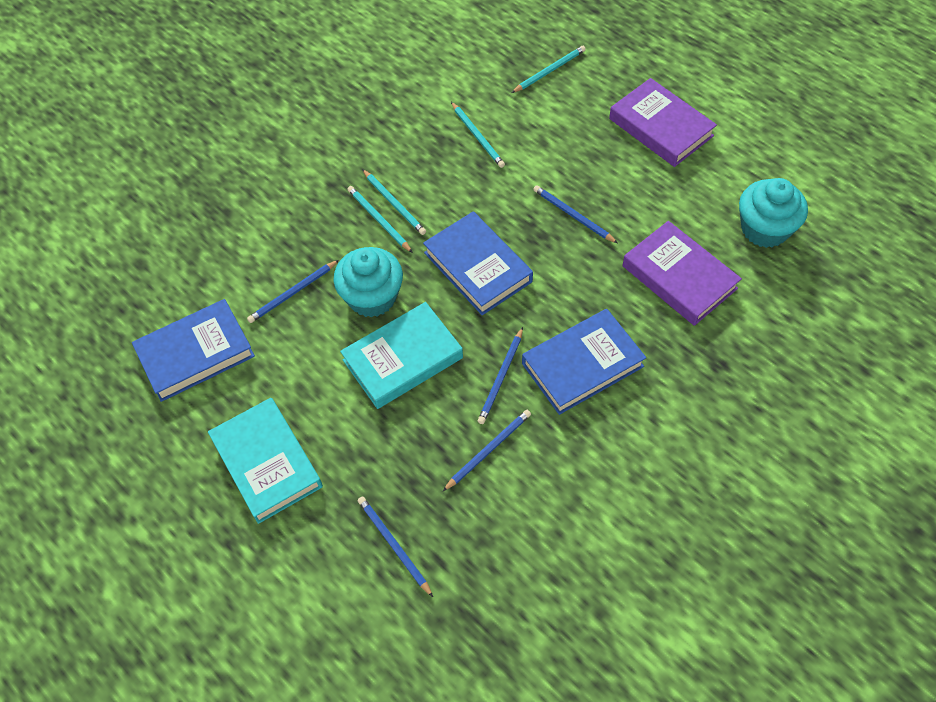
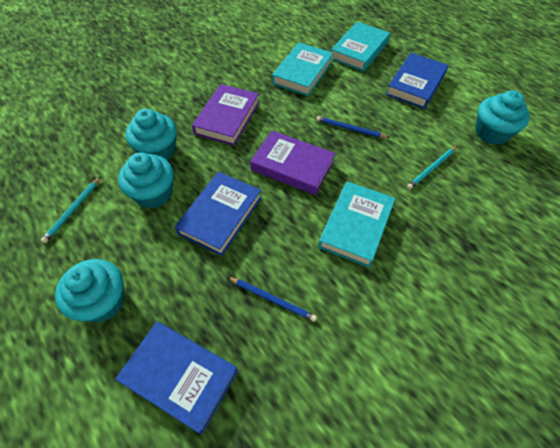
blue pencil: [247,260,339,323] [358,496,433,597] [443,410,531,491] [477,327,523,424] [533,185,618,243] = 5 -> [228,277,317,322] [316,116,389,138] = 2
turquoise book: [208,398,323,524] [340,302,463,409] = 2 -> [272,42,333,96] [318,181,395,268] [331,22,390,72] = 3
turquoise cupcake: [333,247,403,317] [739,178,808,248] = 2 -> [55,259,125,322] [118,152,174,209] [126,109,177,160] [475,90,530,145] = 4
turquoise pencil: [348,186,413,253] [362,169,426,235] [451,102,505,168] [512,46,586,93] = 4 -> [41,176,101,243] [407,146,457,189] = 2

